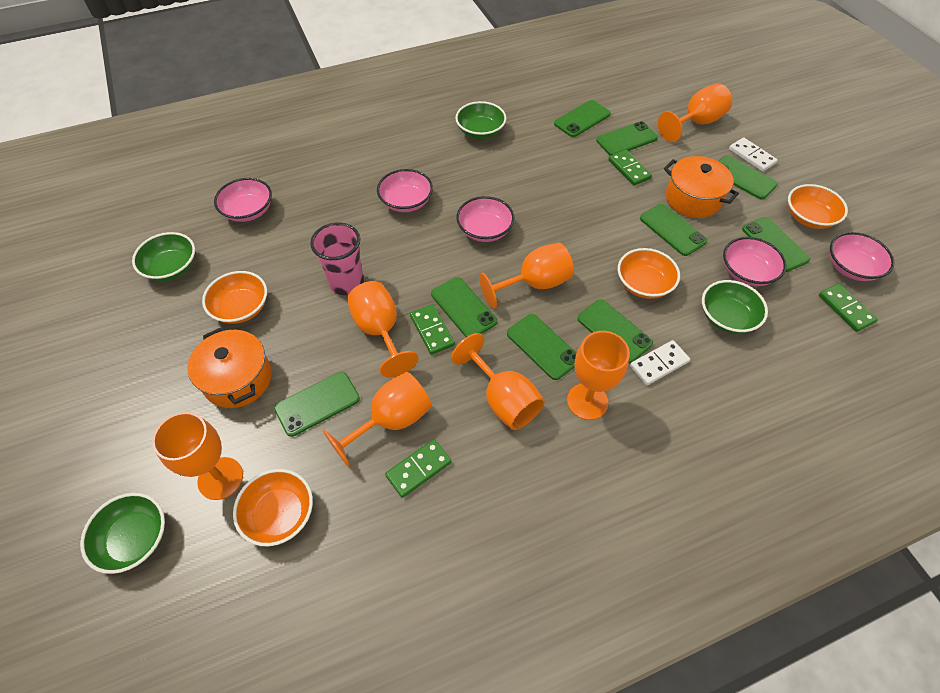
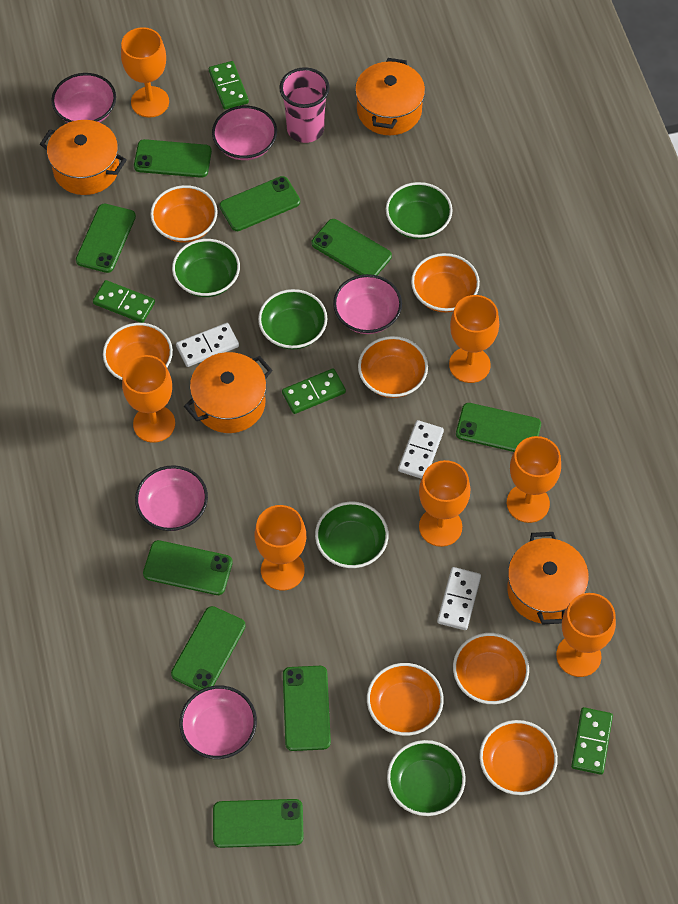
green bowl: [80,493,165,574] [132,232,195,281] [455,101,506,139] [702,280,768,334] = 4 -> [172,239,240,297] [258,289,327,350] [315,502,389,568] [386,182,453,239] [387,740,466,816] = 5
orange bowl: [202,271,267,324] [233,469,313,546] [618,248,680,299] [788,184,848,229] = 4 -> [103,323,173,380] [150,185,218,243] [358,336,428,398] [367,663,444,736] [411,253,480,312] [453,633,529,704] [479,720,558,795] = 7
orange pot: [188,327,272,408] [664,156,739,218] = 2 -> [40,120,127,195] [184,352,273,433] [355,58,425,135] [507,532,589,625] = 4
white domino: [630,340,690,385] [729,137,778,172] = 2 -> [176,323,239,367] [398,420,444,479] [437,567,481,630] = 3

